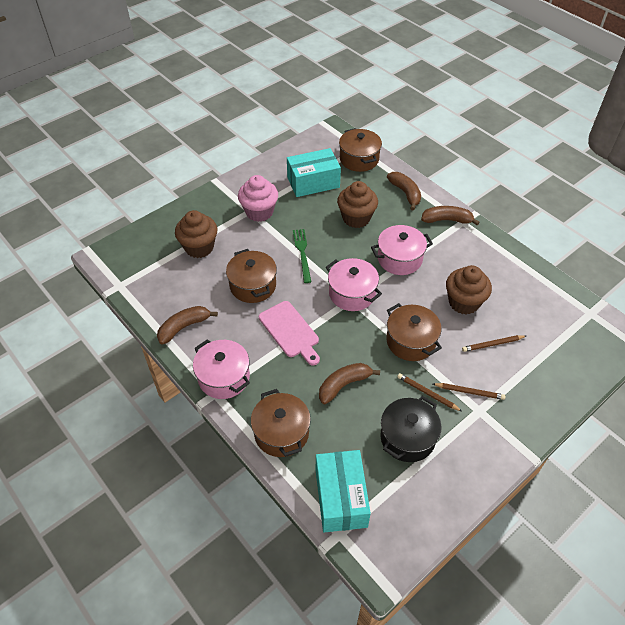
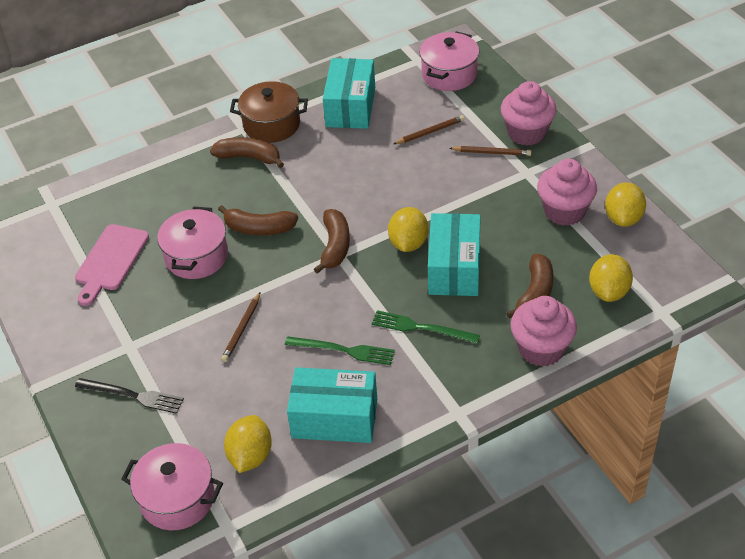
black fork: none = 0 -> [75,378,184,414] = 1
black pot: [380,396,441,462] = 1 -> none = 0
brown cupcake: [175,210,217,258] [337,181,378,228] [446,265,492,314] = 3 -> none = 0
brown pot: [226,249,277,303] [251,389,311,457] [339,128,382,172] [387,303,442,361] = 4 -> [230,81,308,143] = 1
green fork: [293,229,311,283] = 1 -> [285,336,395,365] [371,310,480,343] = 2
pink cupcake: [238,175,278,222] = 1 -> [501,81,557,146] [511,296,577,367] [537,159,597,226] = 3
turquoise box: [287,148,341,197] [316,450,371,533] = 2 -> [287,367,377,443] [323,58,375,129] [428,213,481,296] = 3
yellow lemon: none = 0 -> [224,415,272,473] [388,207,429,252] [589,254,633,302] [605,182,646,227] = 4

